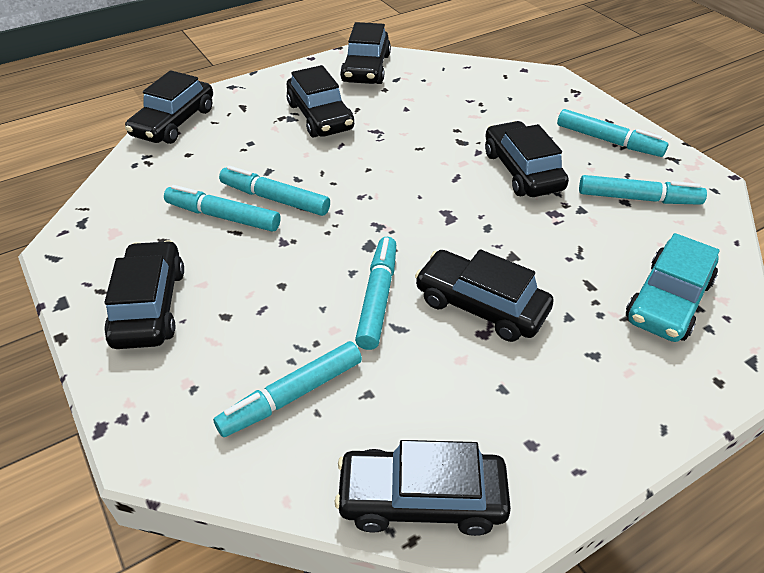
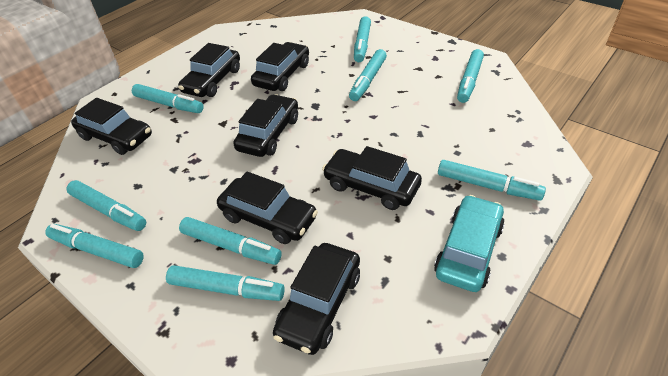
turquoise marker: [164,185,281,232] [213,341,362,437] [219,166,330,216] [355,237,396,350] [557,109,668,157] [579,175,707,205] = 6 -> [45,224,144,268] [66,180,146,231] [132,84,204,113] [166,265,285,301] [179,217,282,265] [349,49,387,101] [354,16,371,62] [438,160,546,201] [457,49,484,103] = 9

